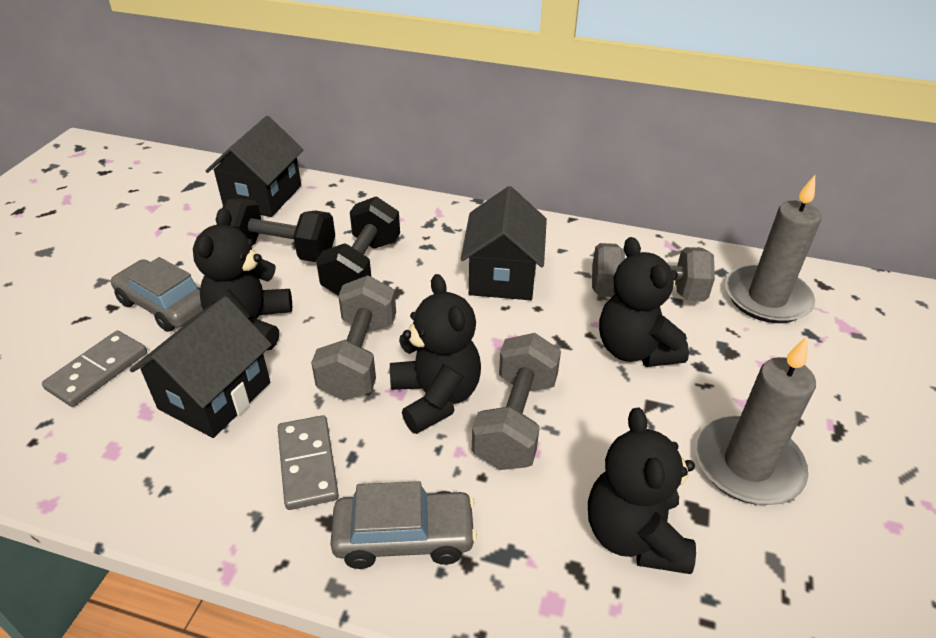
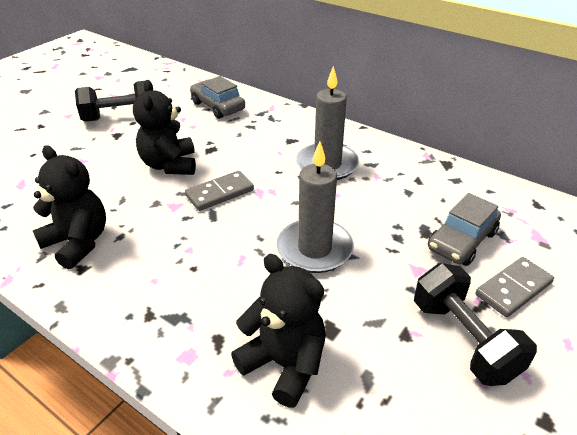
black house: [130,296,272,438] [206,116,303,217] [461,186,547,300] = 3 -> none = 0
black teddy bear: [193,208,292,350] [390,274,481,434] [588,408,696,574] [599,237,689,367] = 4 -> [33,145,106,269] [133,80,196,175] [231,254,326,407] = 3
grey dumbbell: [311,275,396,401] [472,333,561,470] [592,243,715,302] = 3 -> none = 0

